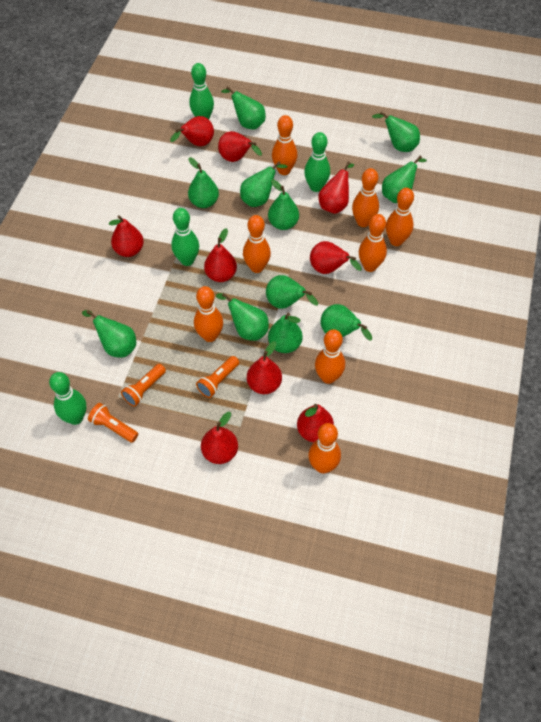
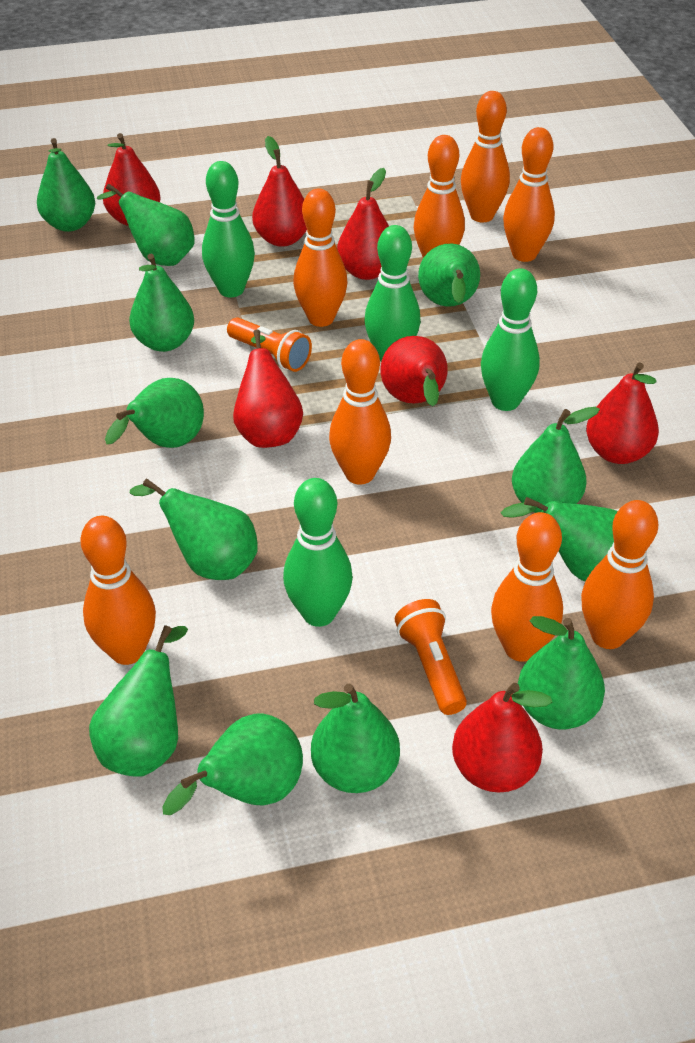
green pear: [82,310,136,358] [188,157,219,208] [216,293,269,341] [221,87,266,130] [240,161,288,207] [266,275,318,309] [268,179,299,230] [268,313,303,353] [321,304,372,341] [372,111,420,152] [382,156,427,203] = 11 -> [37,138,95,232] [89,625,188,777] [97,184,195,266] [105,378,204,448] [129,253,194,352] [130,478,258,580] [162,713,303,815] [311,684,400,793] [418,244,480,307] [501,497,618,581] [512,407,600,513] [518,616,605,729] = 12
orange flashlight: [88,403,138,443] [121,364,166,407] [196,356,239,398] = 3 -> [227,317,312,372] [395,599,467,715] = 2
red pear: [109,215,144,257] [170,116,214,146] [201,412,238,464] [204,228,237,282] [218,131,262,162] [247,341,282,394] [297,404,334,442] [310,241,361,274] [318,162,354,214] = 9 -> [103,133,161,226] [233,330,303,448] [252,136,307,247] [337,168,389,280] [380,336,448,406] [452,683,552,792] [586,363,659,464] = 7

